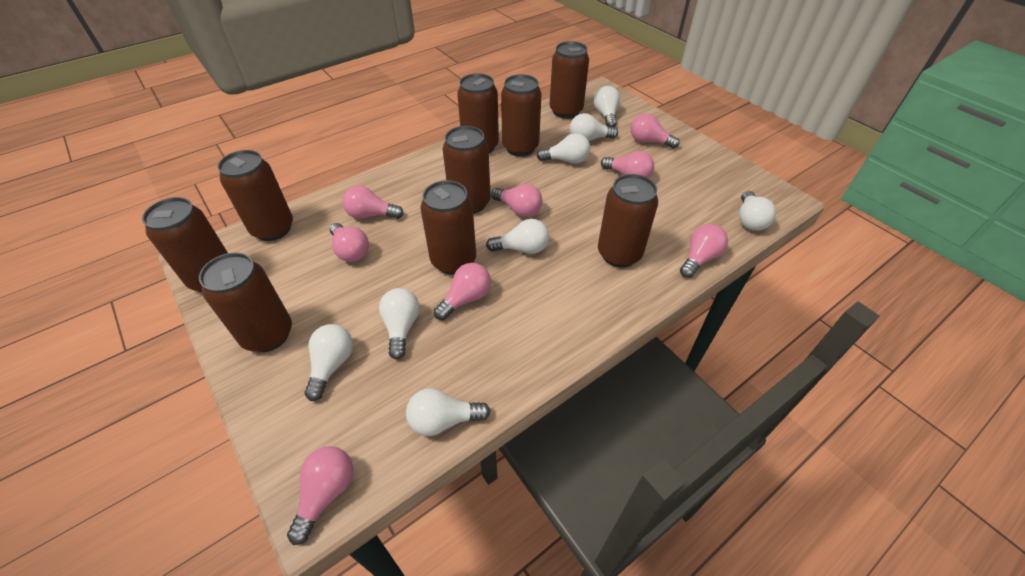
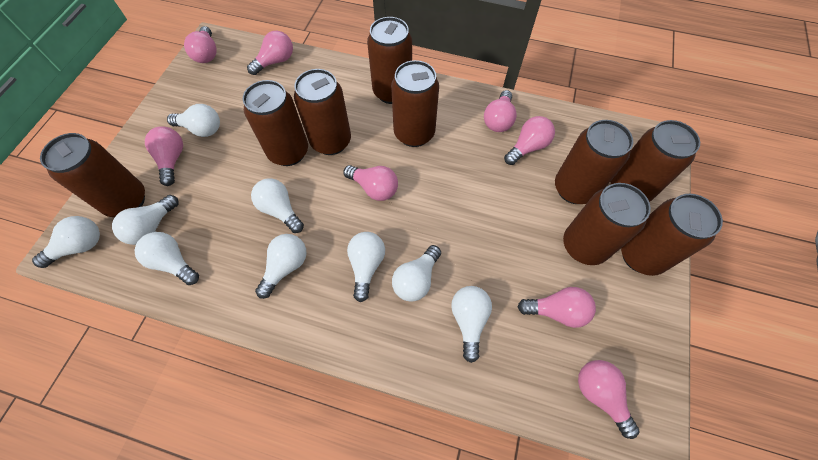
white light bulb: [304,324,353,401] [379,288,419,360] [406,388,491,436] [486,219,549,254] [537,133,590,164] [570,113,618,141] [594,86,620,128] [739,191,776,231] = 8 -> [32,216,100,268] [112,195,179,245] [135,232,199,285] [167,104,220,137] [251,178,304,233] [255,234,307,299] [347,232,385,302] [392,245,441,302] [451,286,492,363] = 9

